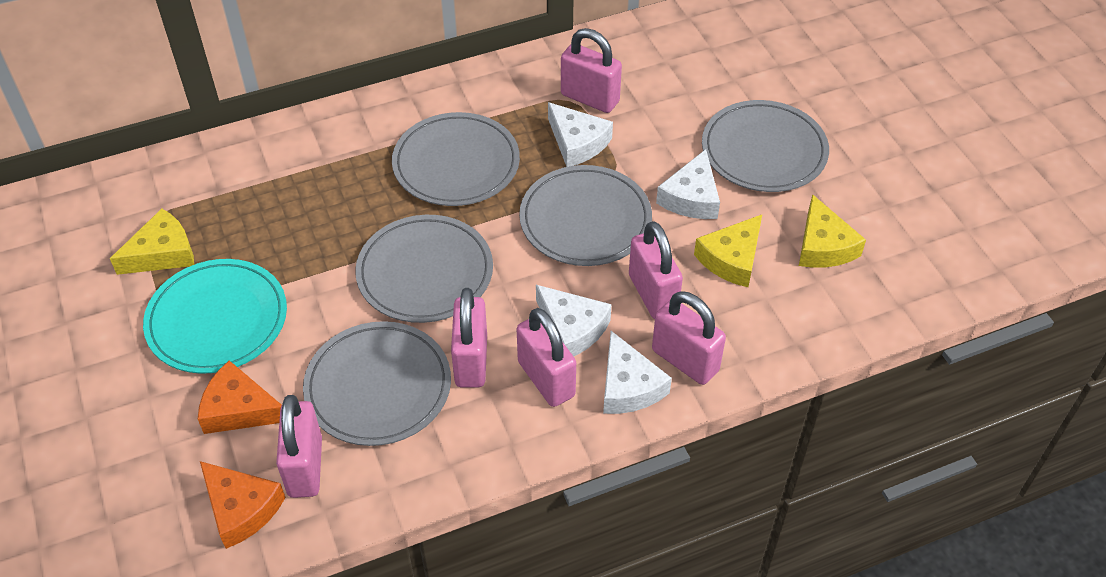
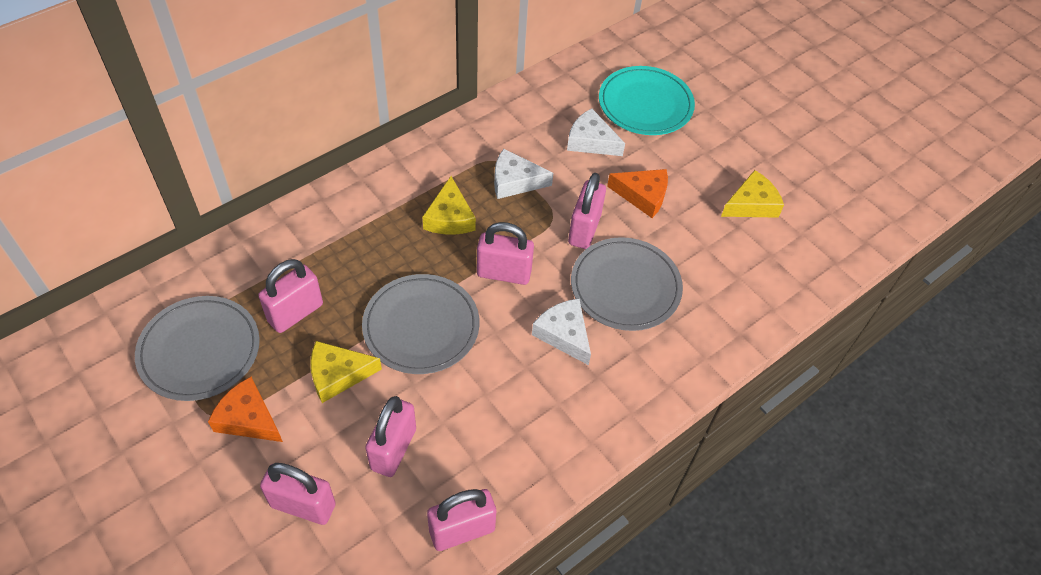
grey plate: [303,321,451,446] [355,215,493,323] [392,112,520,206] [519,165,652,266] [702,100,829,192] = 5 -> [135,296,260,401] [362,274,479,374] [571,237,683,331] = 3
white cheese: [536,285,612,356] [548,102,613,167] [603,331,672,414] [656,149,720,219] = 4 -> [494,149,553,199] [532,299,591,365] [567,108,625,156] = 3

